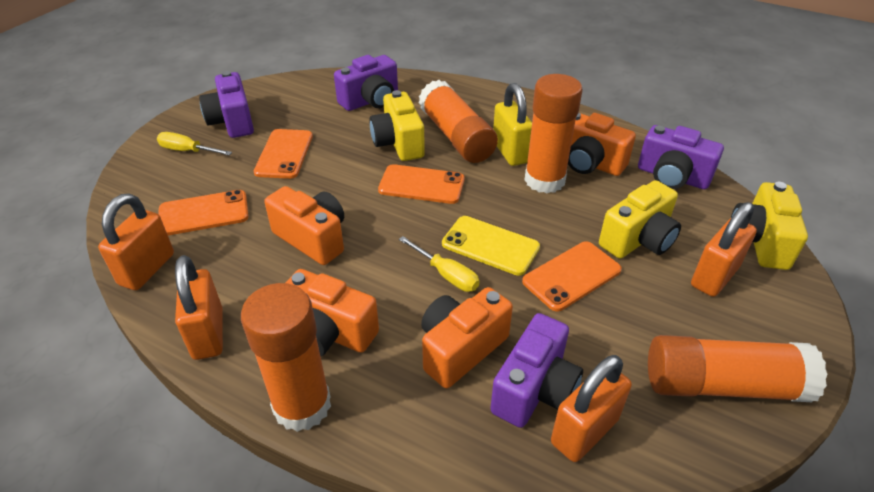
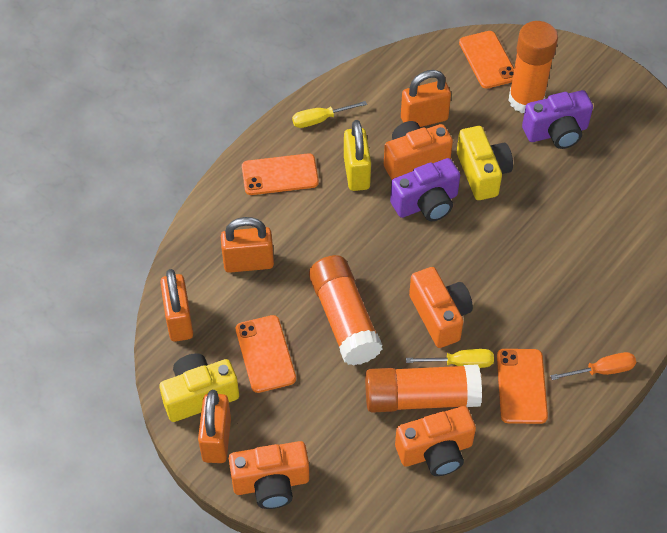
orange glue stick: [241,283,331,432] [419,80,498,163] [524,74,583,193] [648,335,827,402] = 4 -> [309,255,383,366] [365,364,482,413] [508,21,558,113] = 3
orange screwdriver: none = 0 -> [550,352,636,380] = 1
purple camera: [199,71,254,138] [334,55,398,111] [490,313,583,428] [638,125,724,189] = 4 -> [390,158,460,221] [522,90,593,149] = 2
yellow camera: [369,90,425,161] [599,180,681,259] [731,182,808,270] = 3 -> [159,353,239,422] [457,126,513,200] = 2
yellow phone: [442,216,540,276] = 1 -> none = 0

